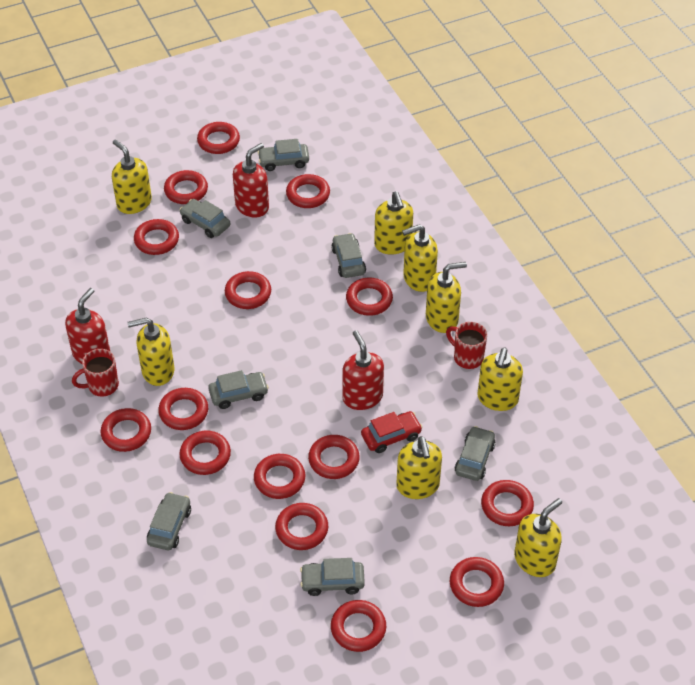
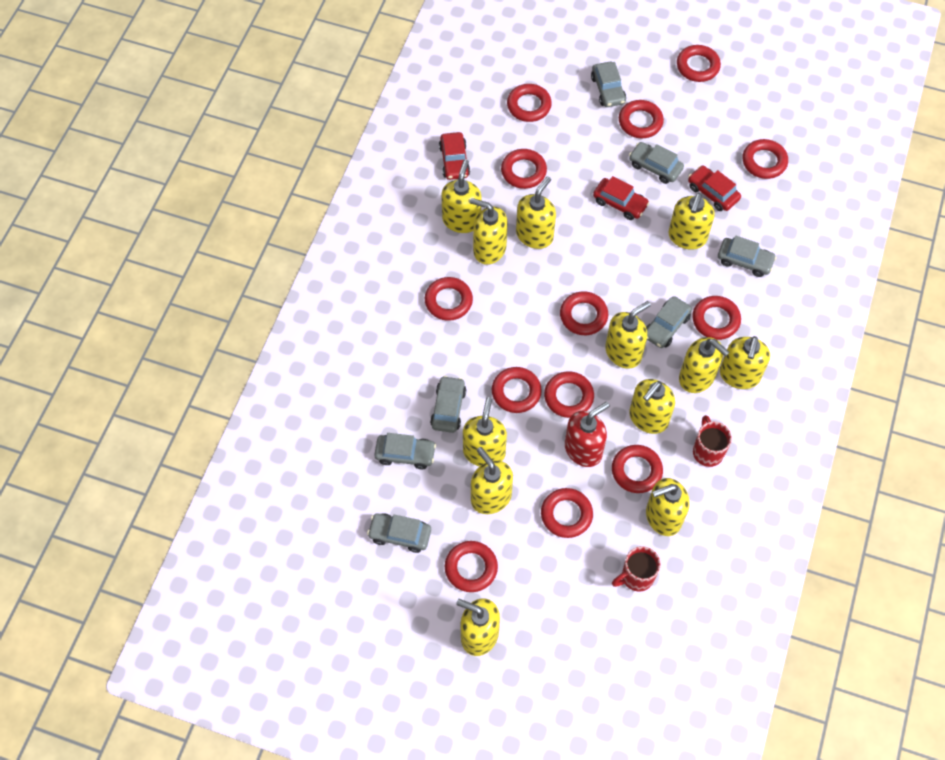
red car: [361,411,422,453] = 1 -> [439,132,470,180] [593,176,649,220] [688,165,741,211] = 3
red ring: [101,408,151,452] [134,219,179,255] [158,388,208,430] [164,170,208,204] [179,431,231,475] [197,122,240,154] [225,271,271,309] [254,454,305,499] [275,503,328,550] [286,174,330,208] [308,435,360,479] [331,600,386,652] [346,278,393,316] [450,557,504,607] [481,480,534,526] = 15 -> [425,277,473,321] [445,541,498,592] [492,367,542,413] [501,149,547,189] [507,84,552,122] [541,488,593,538] [544,371,594,418] [560,291,608,335] [612,445,663,493] [619,100,664,138] [677,45,721,82] [692,296,741,340] [742,139,788,179] = 13
red soap dispenser: [65,288,110,364] [233,143,269,218] [342,330,384,410] = 3 -> [565,402,610,467] = 1
yellow soap dispenser: [112,139,152,214] [127,317,174,386] [374,191,413,255] [396,436,442,499] [402,224,438,292] [426,262,467,333] [477,348,523,411] [514,498,562,577] = 8 -> [441,159,482,233] [456,598,500,656] [463,397,507,466] [470,198,508,265] [471,447,513,514] [516,176,556,249] [605,301,651,369] [629,379,675,434] [646,478,690,536] [668,193,715,250] [679,337,729,393] [720,336,770,389] = 12

